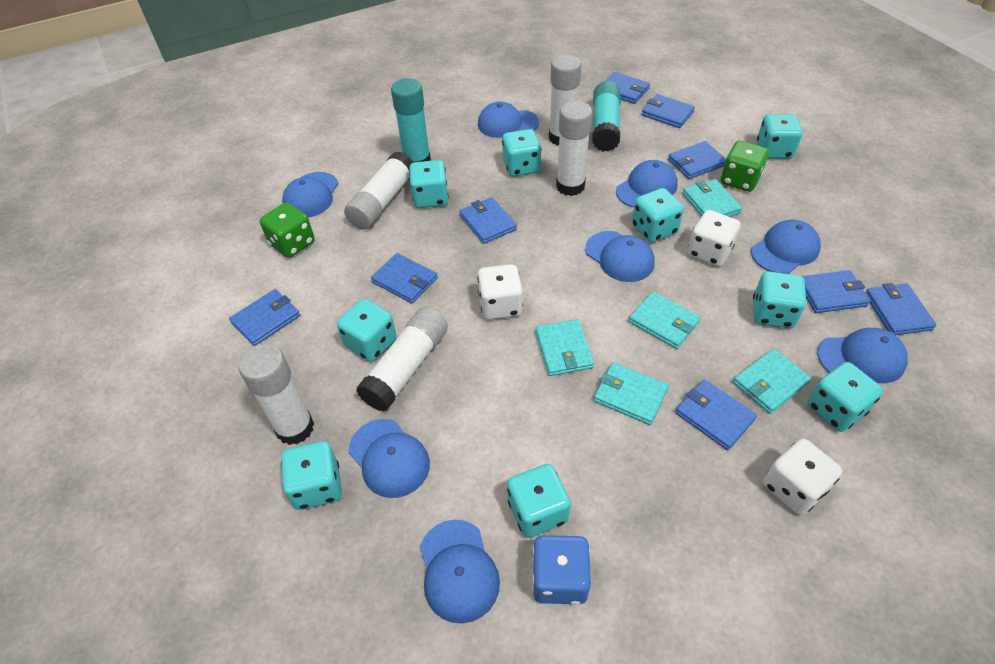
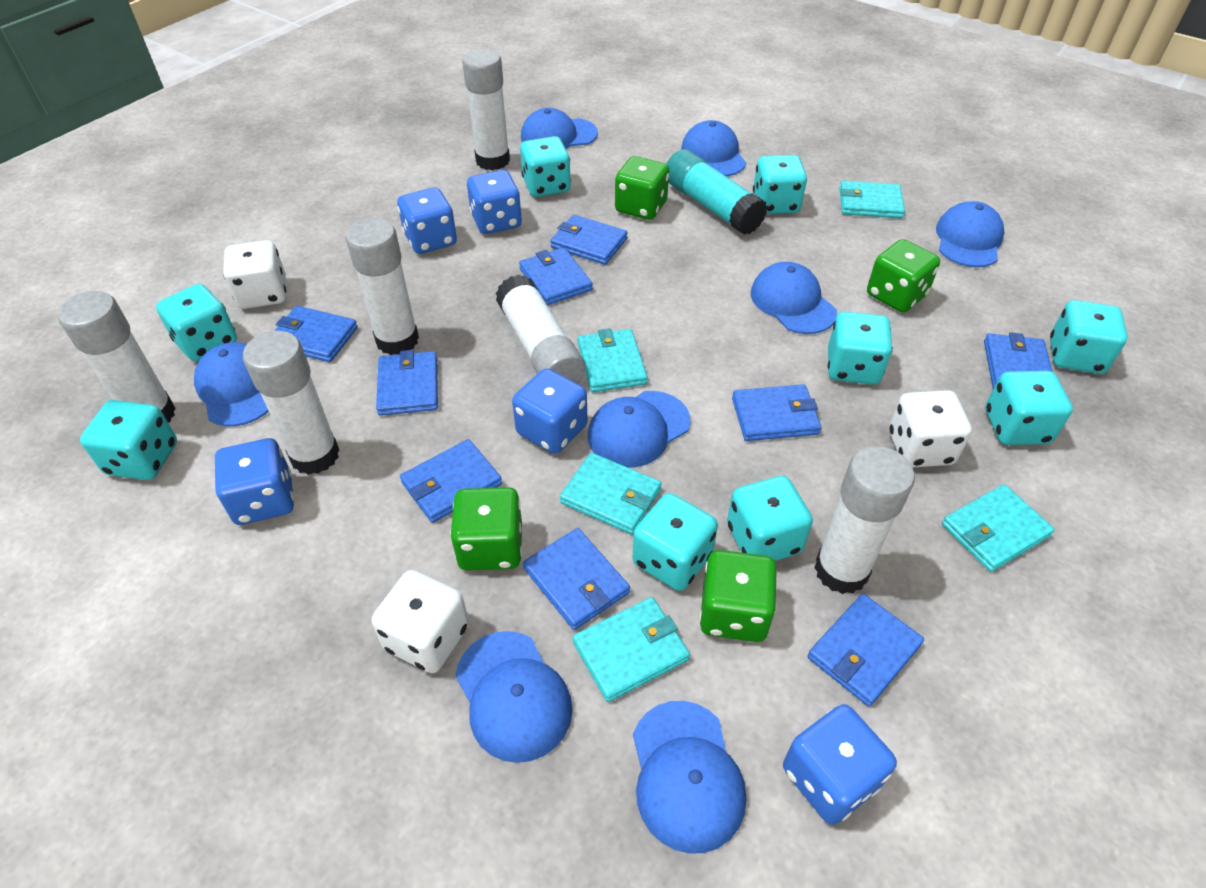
blue dice: [532,535,591,605] = 1 -> [214,438,294,525] [397,187,457,254] [467,170,522,234] [512,369,588,454] [783,704,897,824] = 5
green dice: [260,202,315,258] [721,141,769,192] = 2 -> [450,487,522,571] [615,156,669,220] [699,550,777,642] [867,239,940,312] = 4
turquoise glue stick: [391,78,431,163] [592,81,621,152] = 2 -> [667,149,767,235] = 1
white glue stick: [238,344,314,445] [344,151,413,229] [356,307,448,412] [549,55,581,146] [556,101,593,196] = 5 -> [58,291,176,423] [243,331,339,475] [346,218,419,355] [462,49,510,170] [496,274,585,383] [814,446,915,594] = 6

